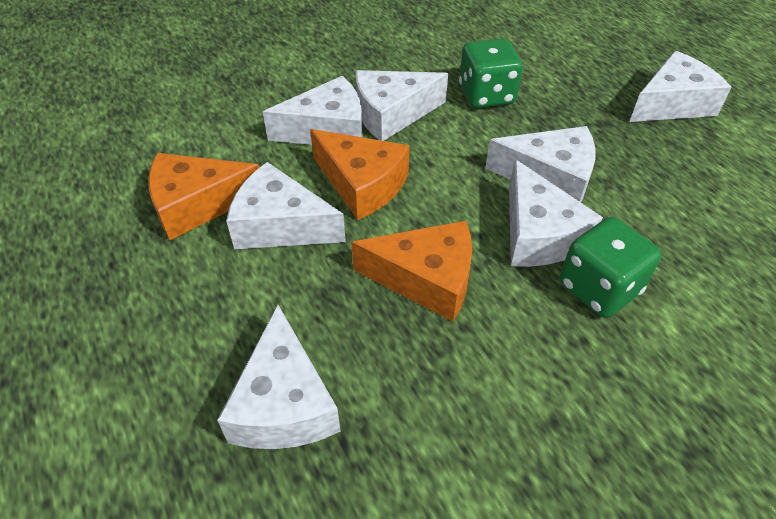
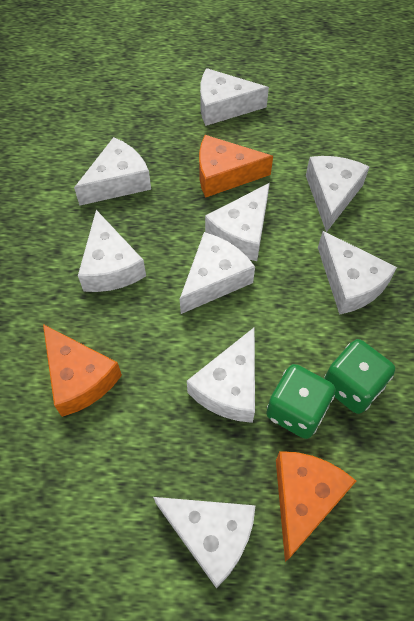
white cheese: [217,305,341,449] [226,162,346,249] [263,76,363,145] [356,70,448,141] [485,126,596,202] [509,159,603,267] [630,51,732,122] = 7 -> [74,137,151,206] [78,210,146,292] [153,497,256,588] [180,232,255,314] [187,327,255,423] [200,68,269,126] [205,183,270,261] [306,156,370,232] [318,231,397,315] = 9

